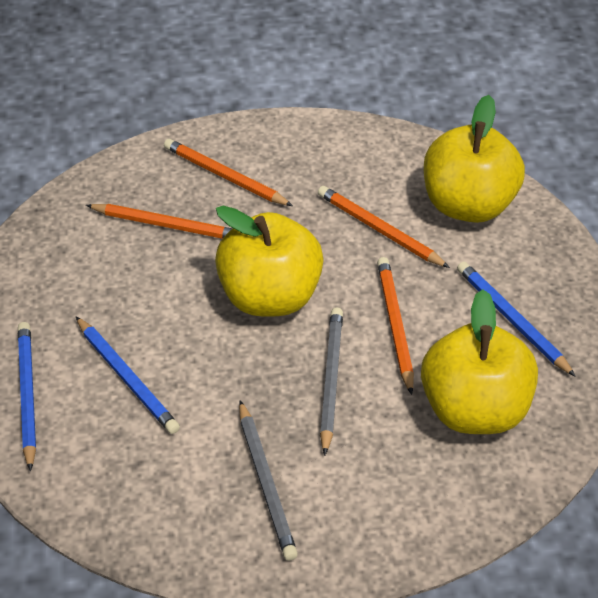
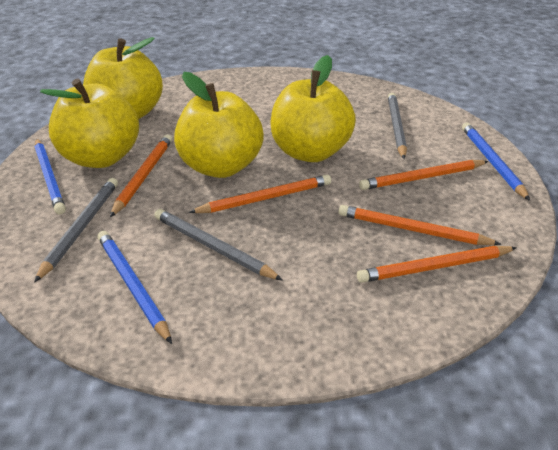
grey pencil: [239,400,298,561] [320,308,343,456] = 2 -> [34,178,118,283] [154,209,283,281] [388,93,407,159] = 3
orange pencil: [86,204,233,239] [164,139,293,206] [318,186,450,268] [377,257,414,395] = 4 -> [110,134,172,217] [189,175,331,213] [338,205,501,245] [357,246,517,283] [359,160,489,190] = 5
yellow apple: [215,206,324,317] [421,289,538,434] [424,95,525,223] = 3 -> [40,78,139,168] [83,37,163,119] [174,72,264,178] [270,55,356,162] = 4

